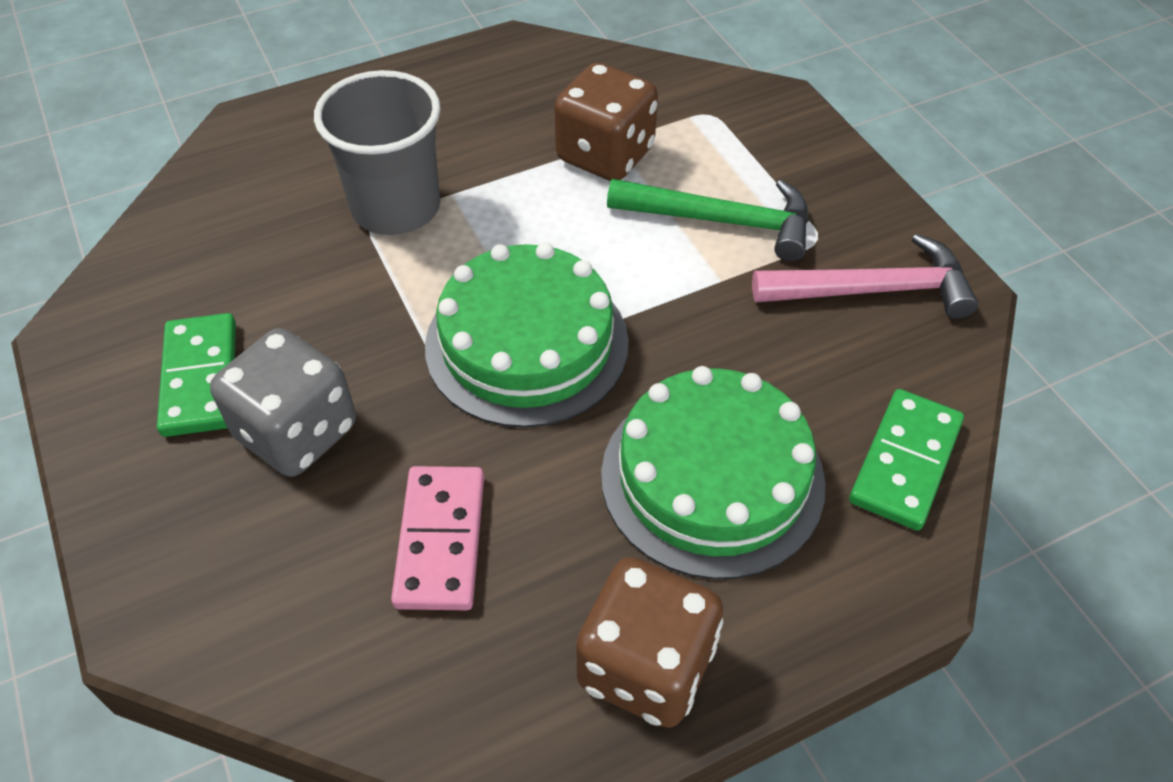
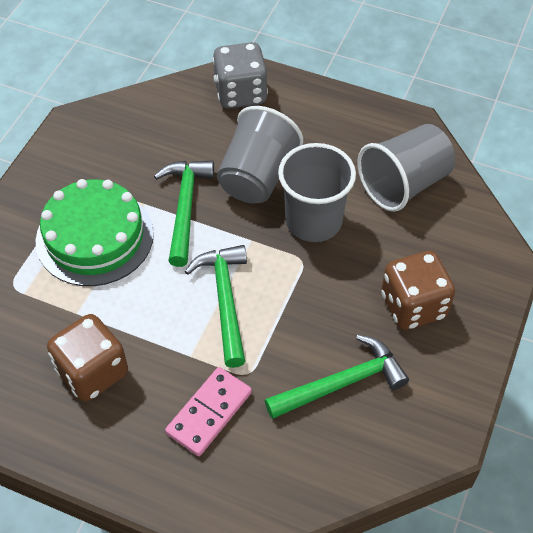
green cake: [425,243,629,428] [601,366,825,579] = 2 -> [35,179,154,286] = 1
green domino: [157,313,236,437] [849,389,964,531] = 2 -> none = 0
green hammer: [607,179,809,262] = 1 -> [154,160,214,267] [185,245,247,368] [265,335,409,419] = 3
grey cup: [314,70,441,235] = 1 -> [217,106,303,203] [278,143,356,242] [357,124,455,212] = 3
pink hammer: [752,234,978,319] = 1 -> none = 0

